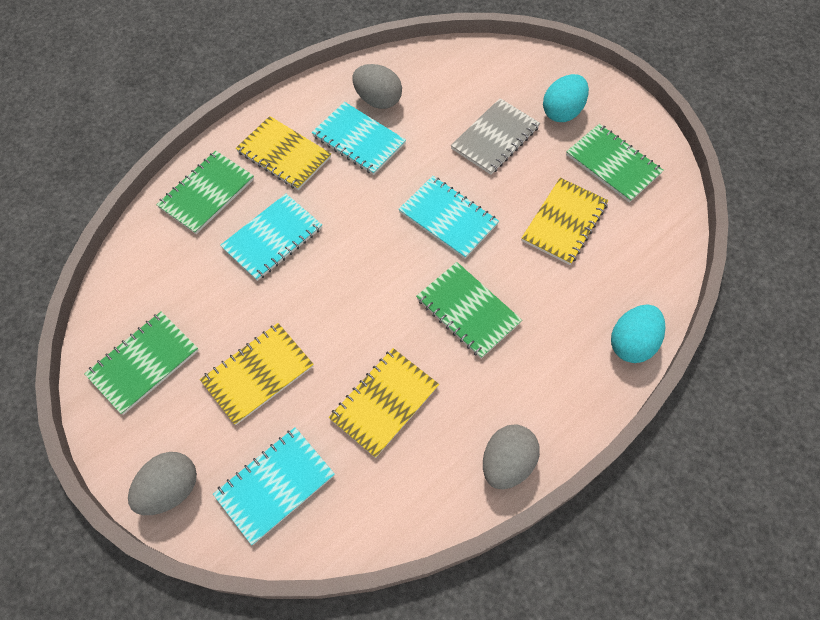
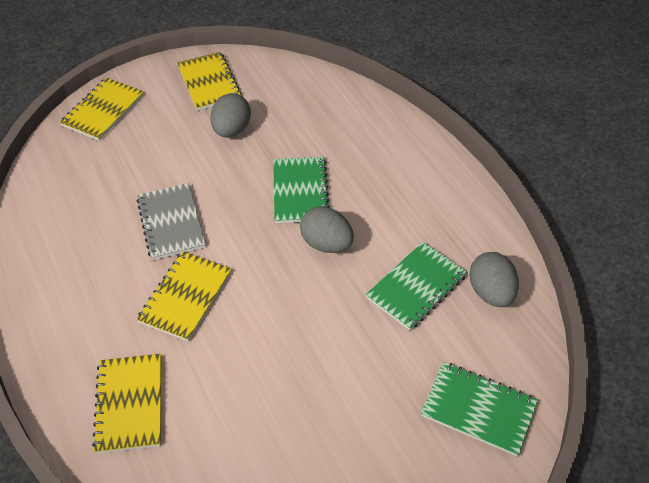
green notebook: [84,311,199,415] [156,151,254,234] [416,262,522,359] [566,124,664,203] = 4 -> [273,157,330,223] [366,242,467,330] [421,362,538,456] = 3
turquoise egg: [543,74,589,122] [611,304,665,363] = 2 -> none = 0
turquoise notebook: [213,427,335,545] [220,194,322,281] [312,102,406,175] [399,176,499,259] = 4 -> none = 0

